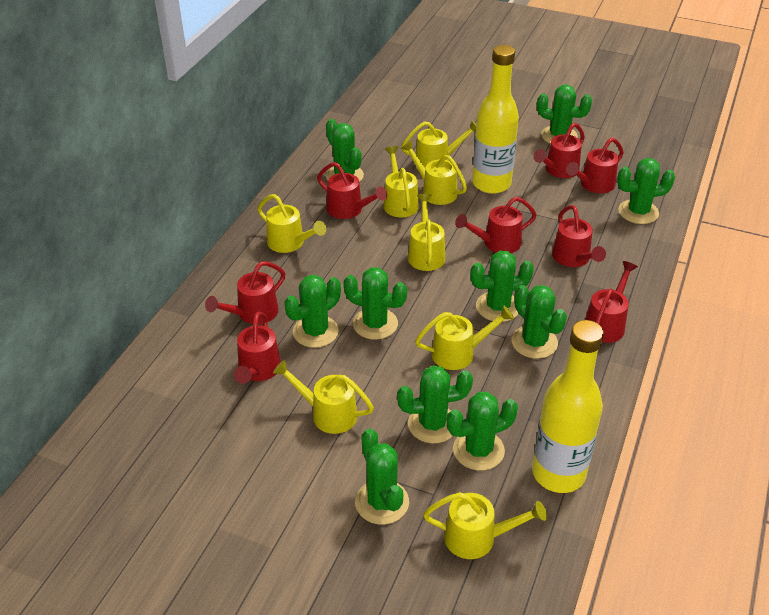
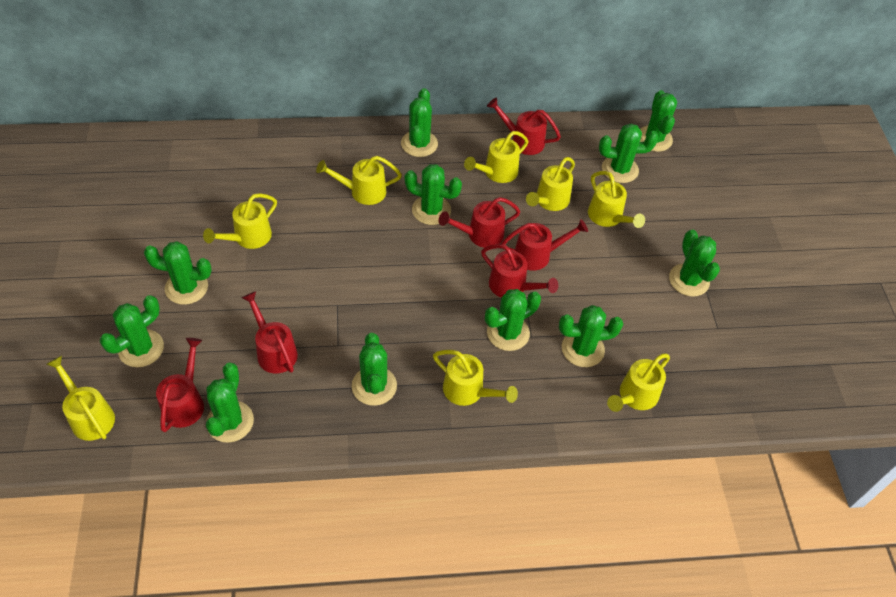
green cactus: [284,275,341,348] [326,119,364,182] [343,267,407,340] [355,428,409,525] [397,365,473,443] [446,392,518,470] [470,251,534,322] [511,285,567,359] [537,85,592,144] [617,158,675,224] = 10 -> [100,295,164,367] [144,241,212,305] [206,363,254,443] [352,333,397,406] [401,88,438,157] [405,164,462,225] [485,289,541,351] [559,305,623,367] [599,124,658,183] [640,90,677,152] [669,230,720,297] = 11
red watering can: [205,261,285,324] [234,312,281,384] [317,162,387,219] [455,197,537,253] [533,123,585,178] [552,205,606,267] [566,138,624,193] [585,261,638,343] = 8 -> [156,338,204,432] [242,291,298,374] [439,197,521,248] [481,244,558,298] [487,97,561,155] [501,219,588,271] = 6
yellow bottle: [472,45,519,194] [532,320,604,493] = 2 -> none = 0

